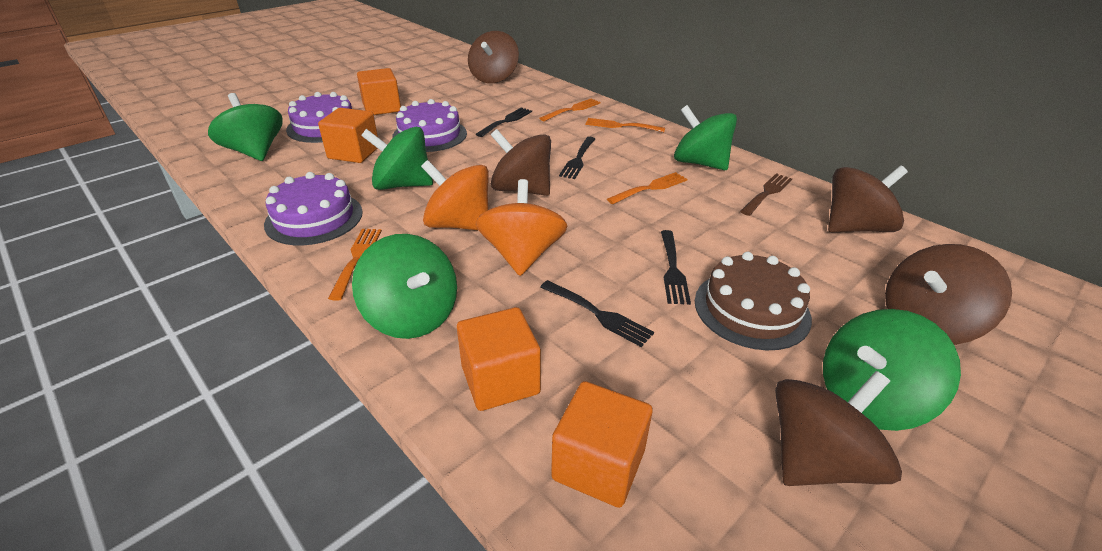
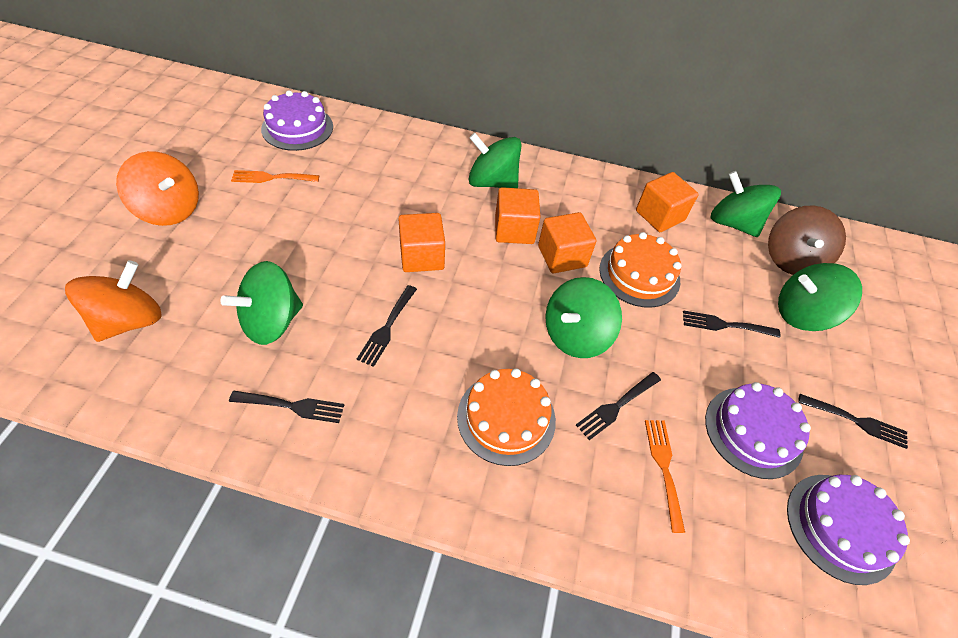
black fork: [476,107,532,137] [540,280,654,347] [559,137,595,179] [661,230,691,305] = 4 -> [229,391,344,423] [357,285,417,367] [576,372,661,440] [683,310,780,338] [798,394,908,449] = 5
brown cake: [695,252,812,350] = 1 -> none = 0
brown fork: [740,173,792,216] = 1 -> none = 0
brown spinning top: [468,31,519,83] [491,129,551,196] [775,371,902,486] [828,166,908,232] [885,244,1012,345] = 5 -> [768,205,846,275] = 1
orange cake: none = 0 -> [457,368,556,466] [599,232,681,308] = 2
orange fork: [328,229,382,301] [539,98,601,122] [585,118,665,132] [607,172,688,204] = 4 -> [231,170,319,183] [645,420,685,533] = 2

